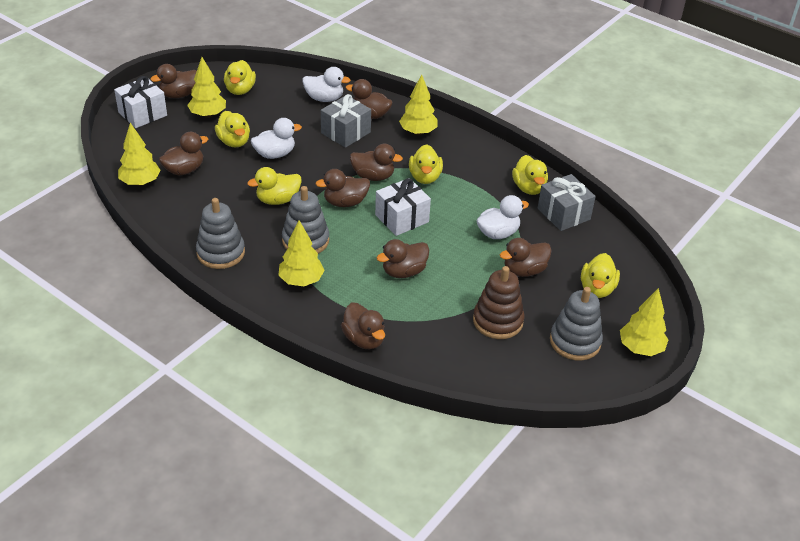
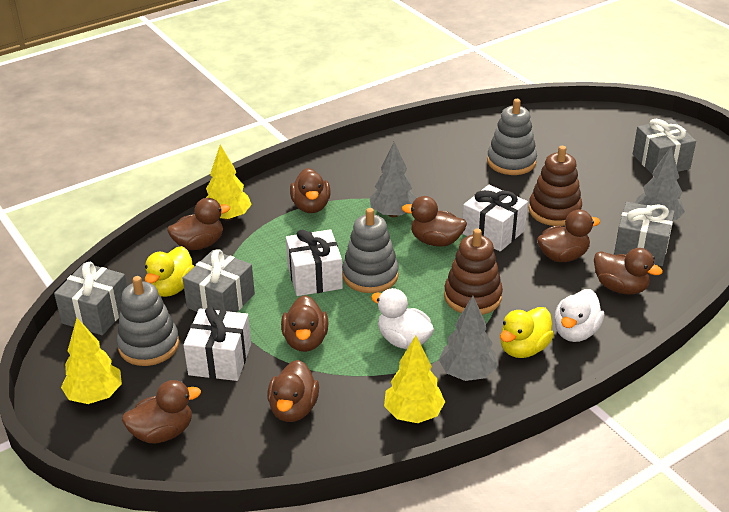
brown stacking toy: [473,266,524,339] = 1 -> [444,228,503,315] [529,146,582,226] = 2
grey gift: [321,94,371,148] [538,174,596,231] = 2 -> [54,262,127,335] [183,249,255,312] [614,202,675,266] [633,119,696,174] = 4
grey tree: none = 0 -> [370,142,416,217] [439,296,498,381] [635,146,685,220] = 3
white duck: [251,118,302,159] [303,67,351,102] [476,195,529,239] = 3 -> [371,288,434,349] [554,289,605,342] = 2
white gift: [114,76,167,128] [375,178,431,236] = 2 -> [183,306,251,381] [286,229,343,296] [462,185,528,251] = 3
yellow duck: [215,111,250,148] [224,60,256,95] [247,167,302,205] [409,144,443,184] [512,155,548,195] [581,253,620,298] = 6 -> [145,246,194,297] [500,307,554,358] = 2
yellow tree: [118,123,161,186] [187,57,226,118] [278,220,325,286] [399,74,437,135] [620,288,669,356] = 5 -> [61,318,122,404] [206,145,252,221] [384,336,445,423] = 3

